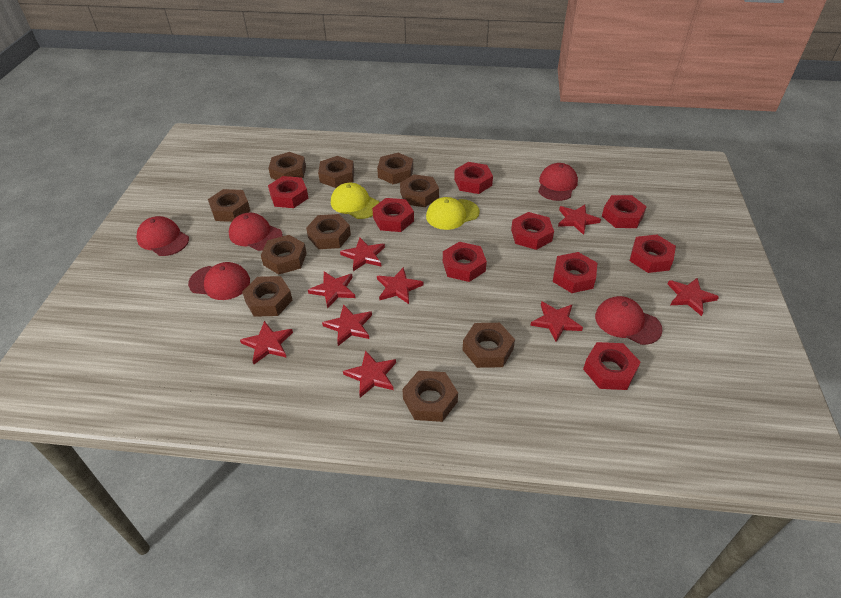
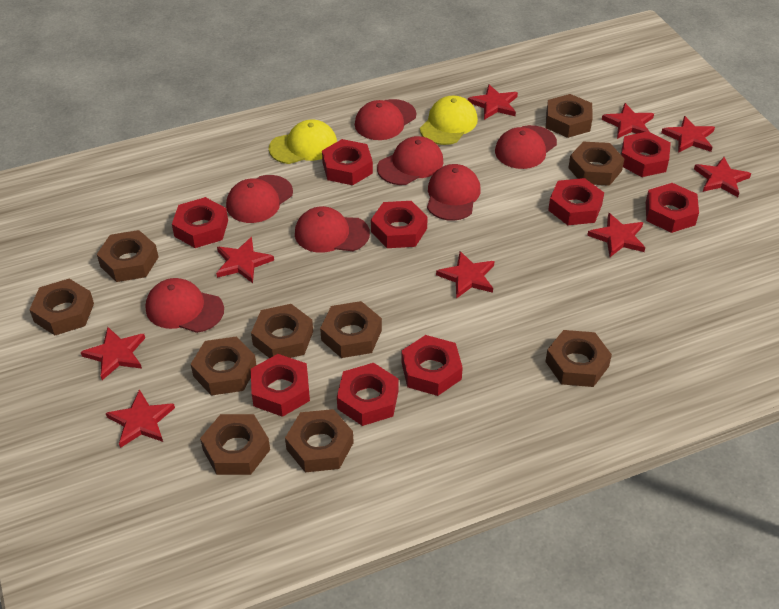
red cap: [136,216,189,256] [188,262,250,300] [229,213,282,251] [538,163,578,201] [595,296,662,345] = 5 -> [145,278,224,333] [226,175,293,223] [295,206,370,253] [355,99,416,140] [377,136,443,185] [427,164,481,221] [495,125,557,169] = 7

